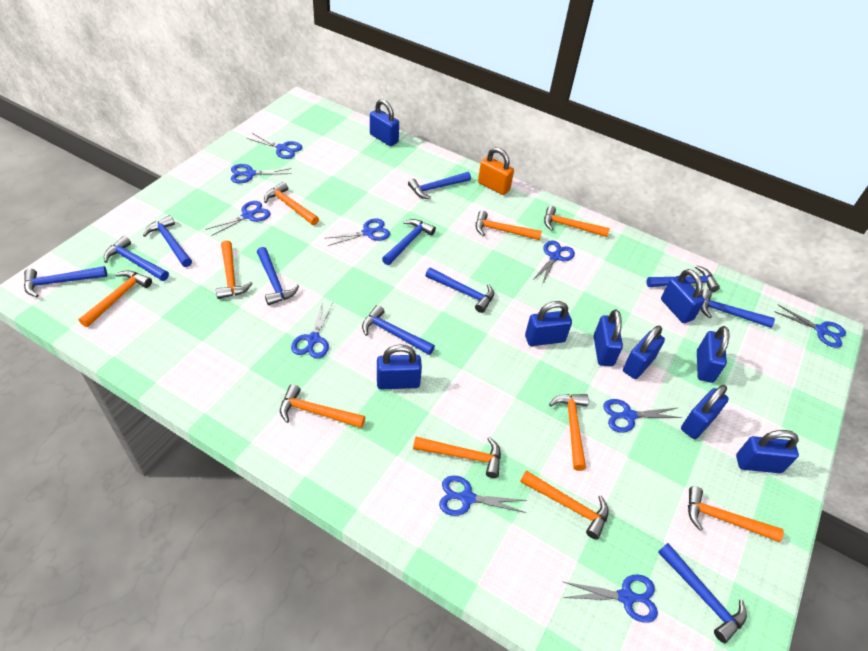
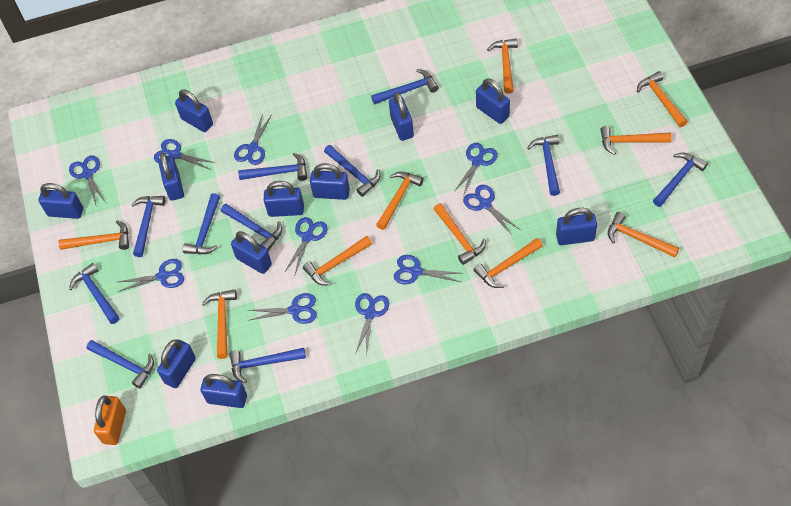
blue padlock: [370,99,399,146] [377,345,422,390] [525,301,572,346] [594,310,623,366] [623,325,665,379] [661,269,705,323] [681,385,729,439] [697,326,729,383] [736,430,799,473] = 9 -> [38,183,83,219] [157,339,196,388] [158,152,184,201] [175,89,213,132] [201,374,247,408] [231,231,272,274] [264,181,304,217] [310,163,350,200] [389,92,414,141] [476,78,510,124] [556,208,597,245] = 11

